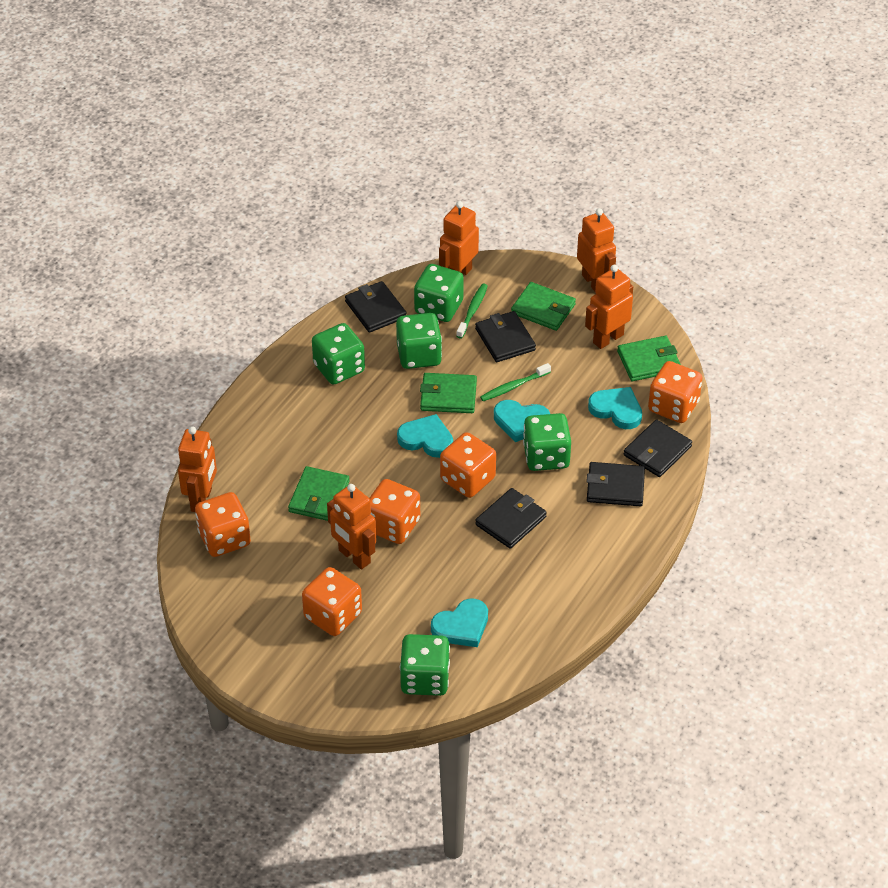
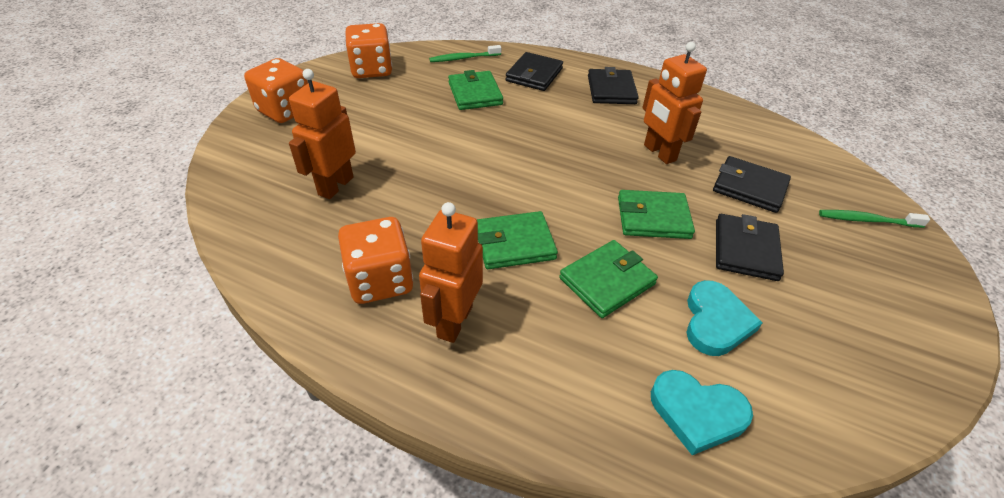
black wallet: [345,281,407,333] [475,311,536,362] [475,488,547,549] [586,462,645,506] [624,419,692,477] = 5 -> [506,52,563,91] [588,67,639,104] [713,156,791,213] [716,214,784,281] = 4
green dice: [312,323,365,385] [396,313,442,369] [400,634,450,696] [414,264,464,322] [523,413,571,471] = 5 -> none = 0
orange dice: [195,492,251,557] [302,567,362,636] [369,479,420,544] [440,432,496,498] [648,361,703,423] = 5 -> [244,58,308,123] [338,217,413,304] [345,23,392,78] = 3
orange robot: [178,426,217,512] [327,484,376,569] [439,201,479,275] [577,208,616,292] [585,265,633,349] = 5 -> [289,69,356,199] [419,202,483,343] [642,42,707,164] = 3
turquoise heart: [397,414,453,458] [431,598,488,647] [494,400,550,442] [588,387,642,429] = 4 -> [651,370,753,455] [686,280,763,356] = 2

